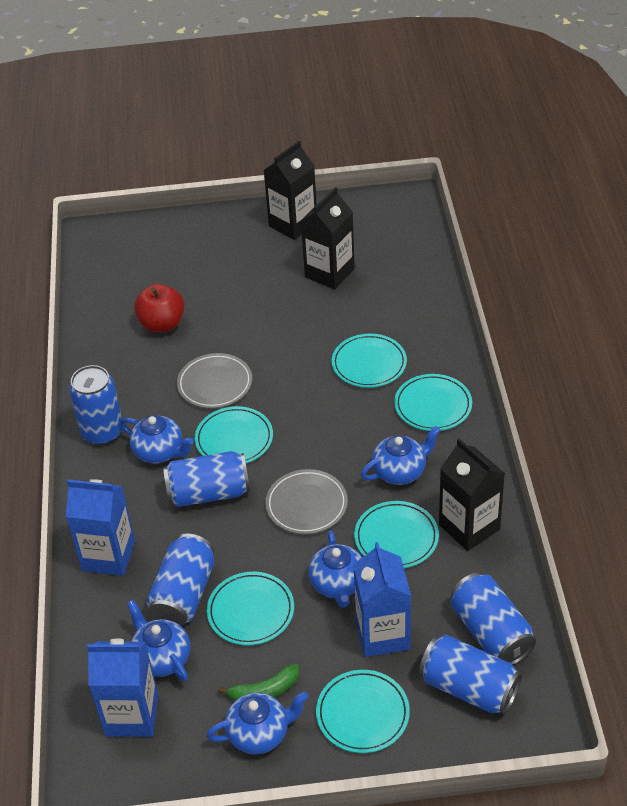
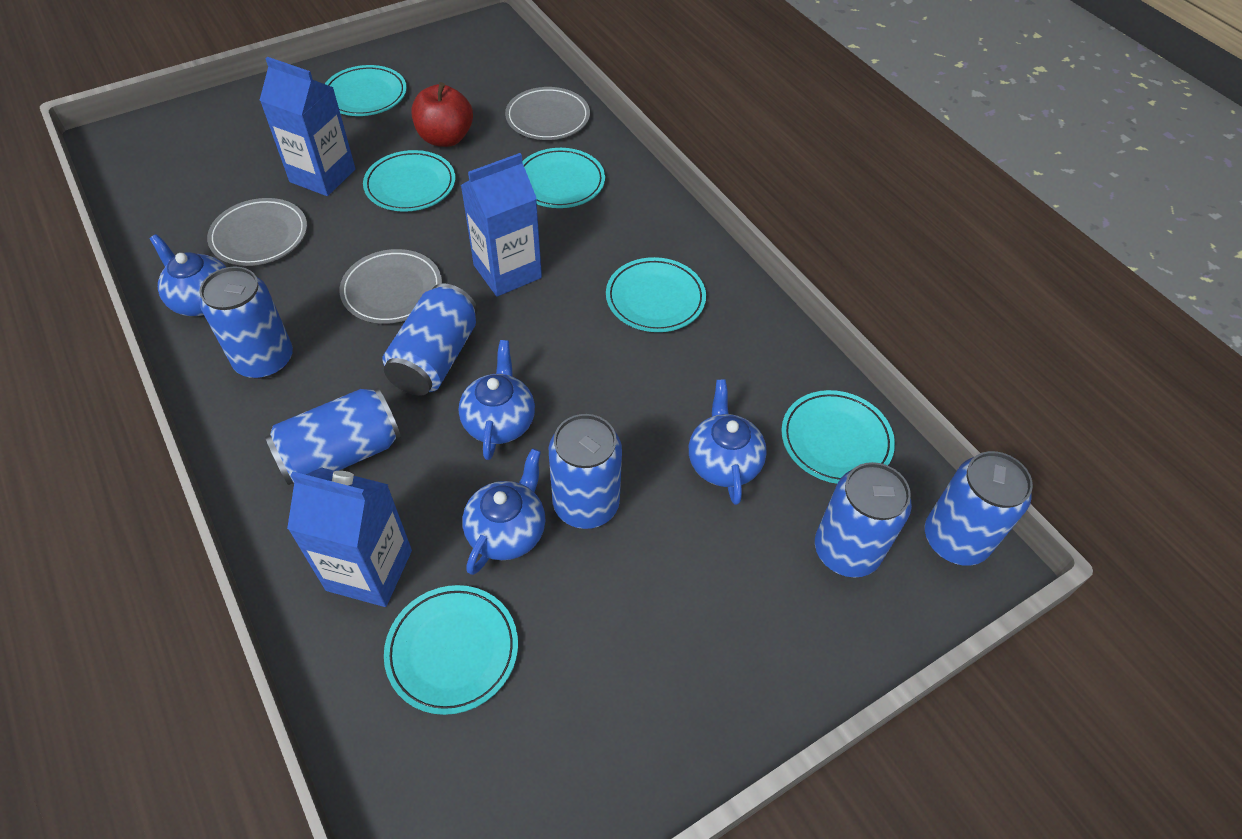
black carton: [264,141,317,240] [301,187,355,289] [439,438,505,551] = 3 -> none = 0
blue can: [69,365,122,445] [146,534,215,626] [163,451,250,507] [419,635,522,714] [451,573,536,665] = 5 -> [199,266,293,379] [265,388,401,485] [383,283,477,396] [549,414,622,529] [815,462,912,578] [925,451,1033,566] = 6
blue teapot: [120,415,194,463] [127,600,190,682] [206,692,309,754] [308,530,362,608] [361,426,441,485] = 5 -> [150,234,226,316] [459,340,535,460] [462,448,546,575] [689,379,767,505] = 4
green banana: [218,664,299,701] = 1 -> none = 0
grey plate: [177,353,252,408] [265,469,348,534] = 2 -> [207,198,307,266] [340,249,442,324] [505,87,590,140] = 3

